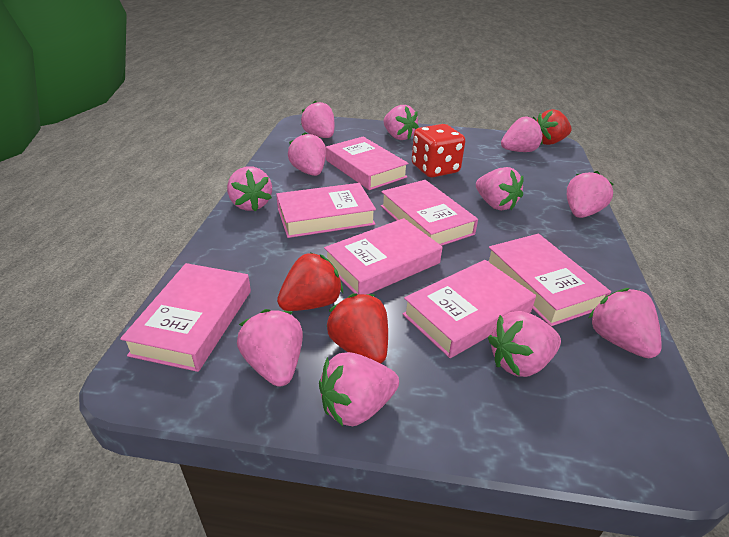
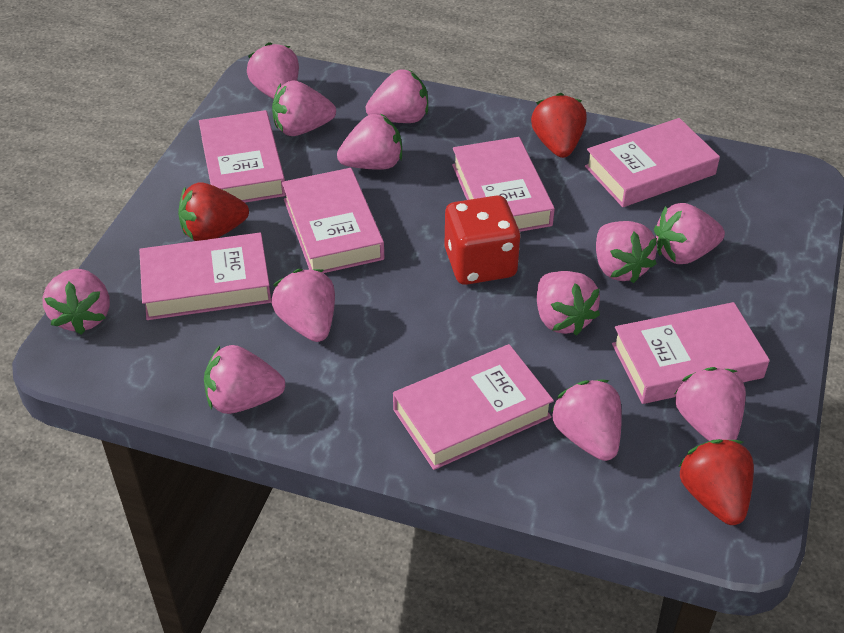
pink strawberry: [227,167,272,212] [237,309,303,387] [288,132,326,176] [301,100,334,138] [319,352,399,427] [383,105,419,140] [476,167,523,211] [488,311,561,377] [501,116,543,152] [567,171,613,218] [589,288,662,358] = 11 -> [42,269,110,335] [204,345,285,414] [247,42,299,99] [272,80,336,136] [272,269,335,342] [337,113,402,170] [366,69,428,123] [537,271,600,335] [551,380,622,461] [596,221,657,283] [654,203,725,264] [675,367,746,441] = 12

